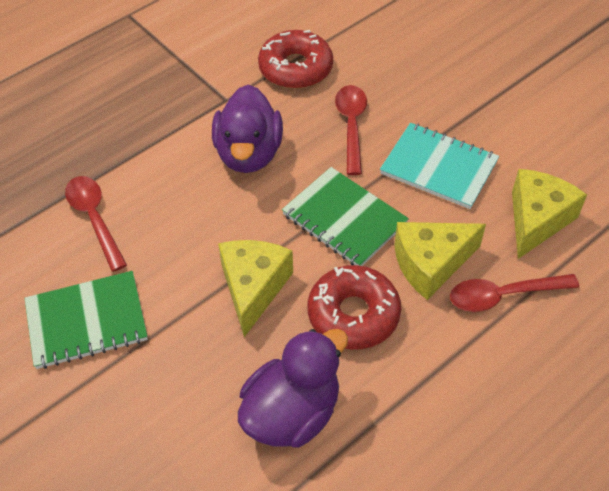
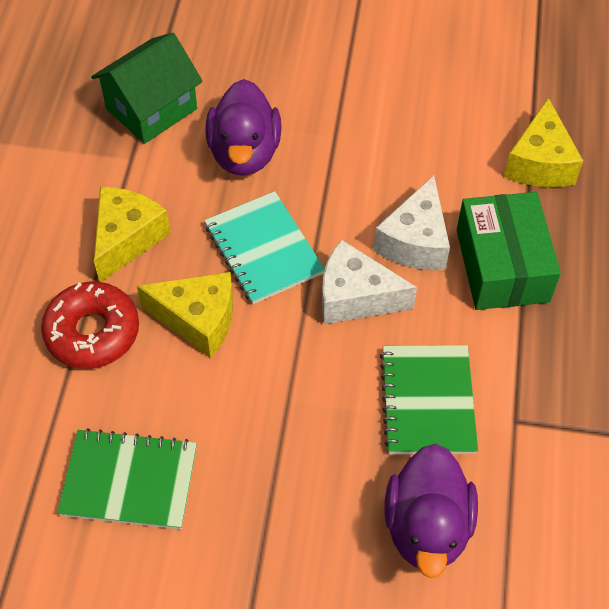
green box: none = 0 -> [457,192,561,310] = 1
green house: none = 0 -> [91,33,203,144] = 1
red donut: [258,30,333,89] [308,265,401,349] = 2 -> [41,282,139,369] = 1
red spoon: [65,176,127,272] [335,85,367,175] [450,274,579,312] = 3 -> none = 0
white cheese: none = 0 -> [322,239,417,324] [374,175,450,270] = 2

